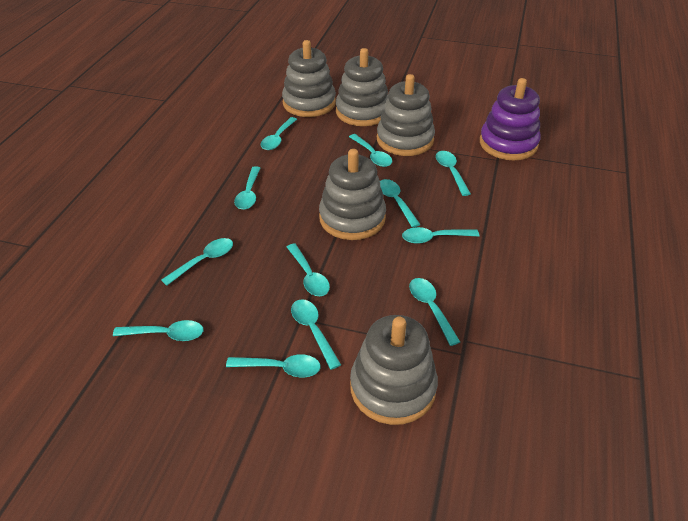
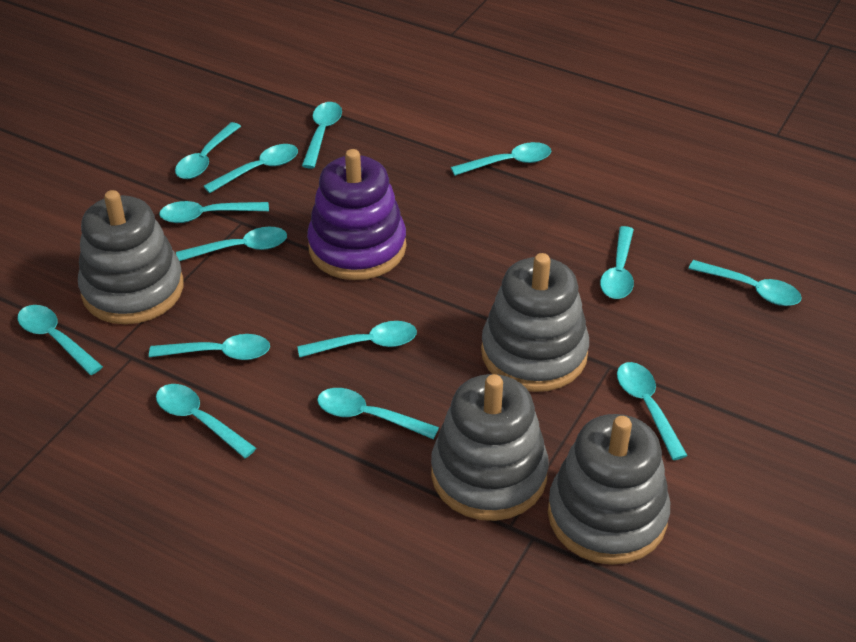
grey stacking toy: [282,40,336,117] [319,149,386,240] [336,48,388,126] [350,315,438,425] [377,74,435,156] = 5 -> [78,190,183,324] [431,374,549,521] [481,253,589,392] [548,414,670,565] = 4
turquoise spoon: [113,320,203,341] [161,238,233,286] [226,354,321,377] [234,166,261,210] [261,117,297,150] [287,243,330,296] [291,299,341,370] [349,134,392,167] [380,179,421,228] [402,227,479,244] [409,278,460,346] [436,151,471,196] = 12 -> [18,305,103,375] [149,334,270,360] [156,384,256,458] [159,201,269,223] [175,122,241,179] [176,227,287,261] [204,144,298,193] [297,321,417,357] [302,102,342,169] [317,388,439,439] [451,142,551,176] [600,226,634,299] [617,362,688,460] [688,260,802,306] = 14

